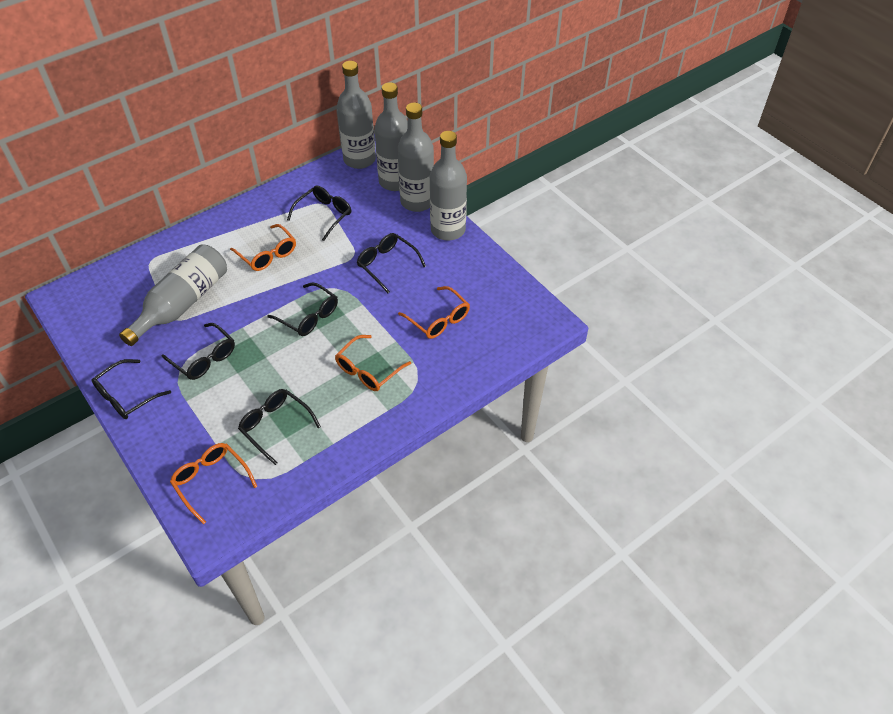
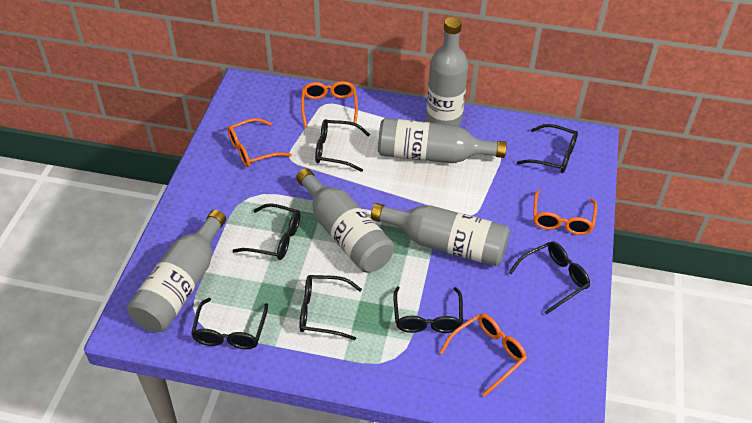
black glasses: [91,359,171,419] [162,323,235,380] [238,389,321,465] [267,282,338,336] [287,186,351,241] [357,233,426,293] = 6 -> [191,298,268,349] [232,203,300,260] [299,275,362,340] [315,119,370,172] [393,286,463,333] [509,241,590,315] [517,124,578,173] = 7

